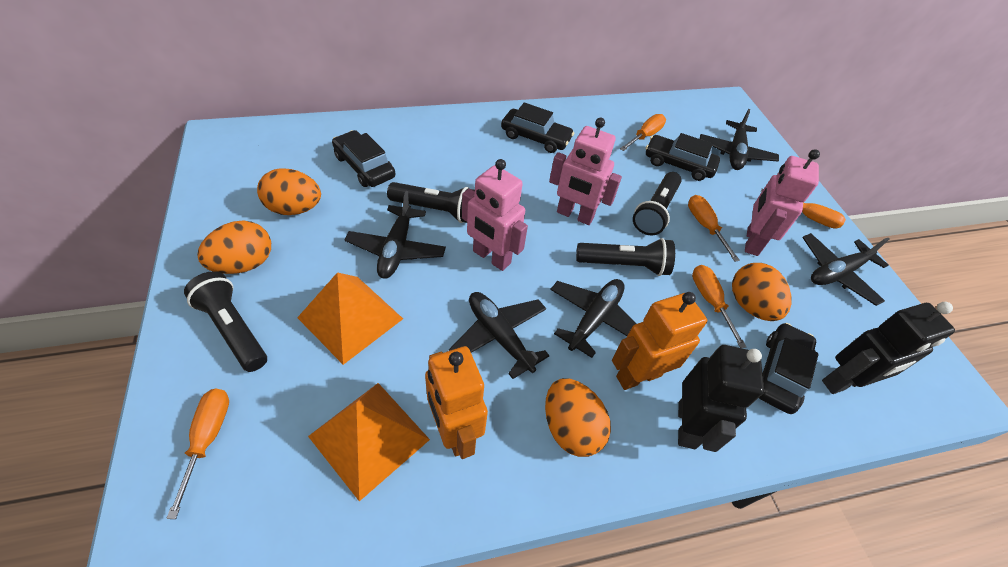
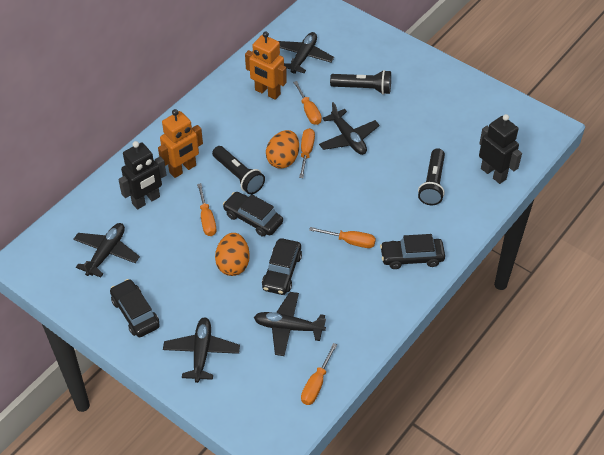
black flashlight: [184,271,267,372] [387,182,475,223] [576,238,675,276] [633,172,681,235] = 4 -> [212,146,265,194] [330,70,391,94] [418,148,445,205] = 3
orange egg: [197,221,271,274] [257,168,321,215] [545,378,611,457] [732,263,792,321] = 4 -> [215,233,250,276] [266,130,299,169] = 2
orange pyramid: [297,272,403,365] [308,383,430,501] = 2 -> none = 0
pink robot: [462,159,528,271] [549,118,622,225] [745,149,820,256] = 3 -> none = 0

